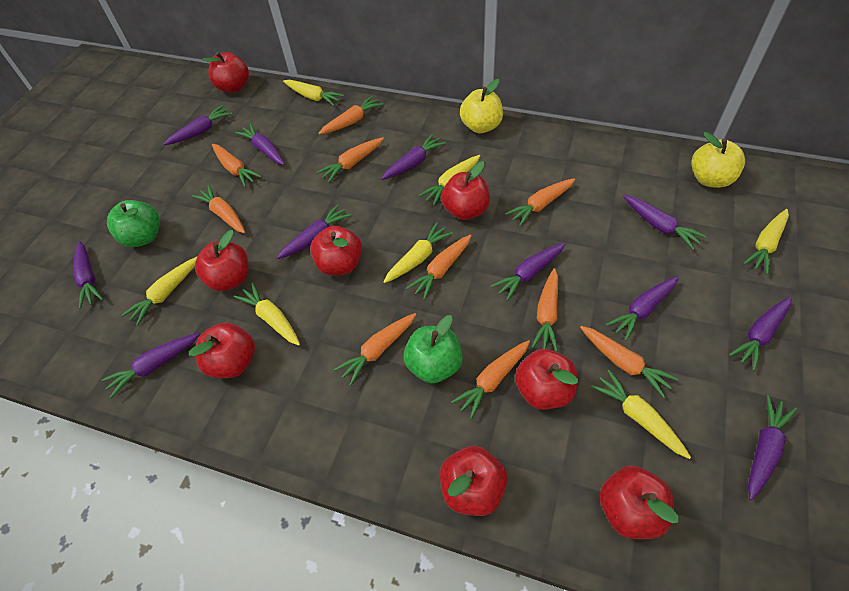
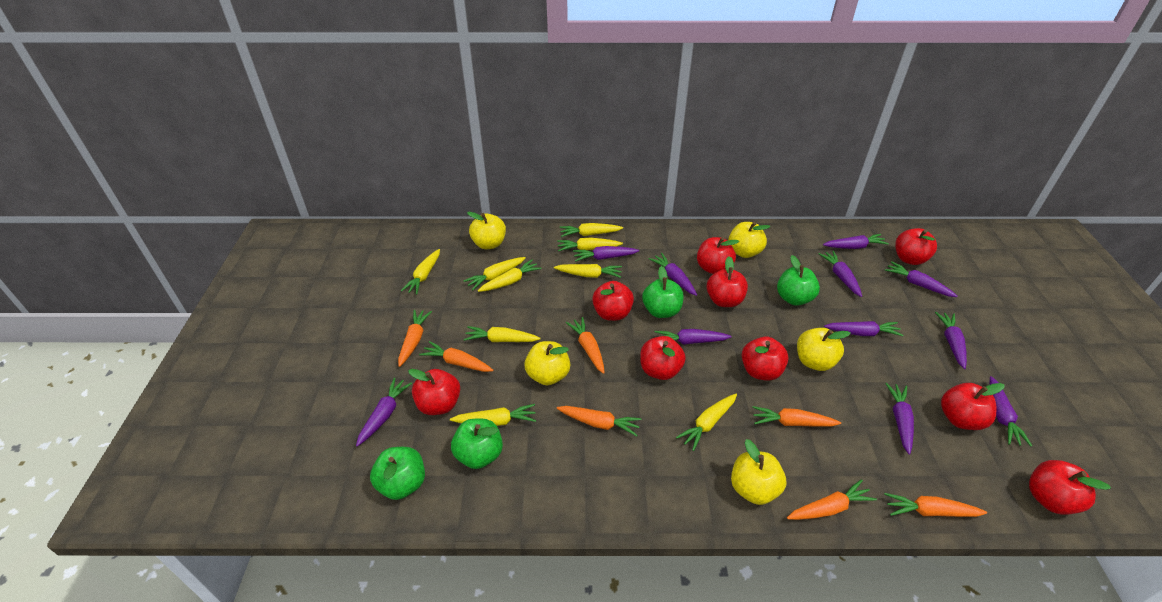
green apple: [107,200,160,247] [404,315,463,383] = 2 -> [370,447,425,500] [451,418,503,469] [642,266,684,318] [777,255,820,306] = 4
orange carrot: [191,185,245,233] [212,144,262,187] [317,137,384,183] [318,96,383,134] [334,313,416,386] [406,234,472,300] [451,340,530,420] [505,178,575,226] [531,268,558,352] [580,326,678,398] = 10 -> [398,310,432,367] [419,341,493,372] [557,406,641,436] [566,317,605,374] [752,406,841,427] [787,479,877,520] [884,493,987,517] = 7
red apple: [189,323,255,378] [195,230,249,291] [202,52,249,93] [310,226,362,276] [440,446,508,516] [441,161,490,220] [515,349,578,410] [600,466,679,539] = 8 -> [408,369,460,415] [592,281,634,321] [640,336,686,380] [697,237,739,274] [707,256,748,307] [742,337,789,381] [895,228,937,265] [941,383,1005,430] [1029,460,1111,515] = 9
yellow apple: [460,79,503,133] [691,132,745,188] = 2 -> [467,212,506,249] [525,341,570,386] [728,222,770,258] [731,439,786,505] [797,328,851,371] = 5
yellow carrot: [122,256,198,326] [234,282,300,346] [283,80,344,106] [384,222,453,283] [418,155,480,206] [591,370,691,459] [743,209,789,275] = 7 -> [401,249,440,295] [450,404,536,426] [463,257,526,290] [464,326,541,342] [478,259,542,292] [554,264,622,278] [557,238,623,252] [560,223,623,237] [676,394,737,451] = 9

